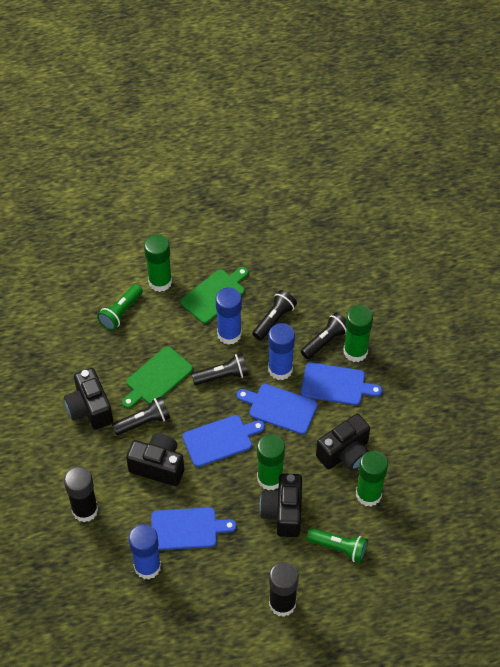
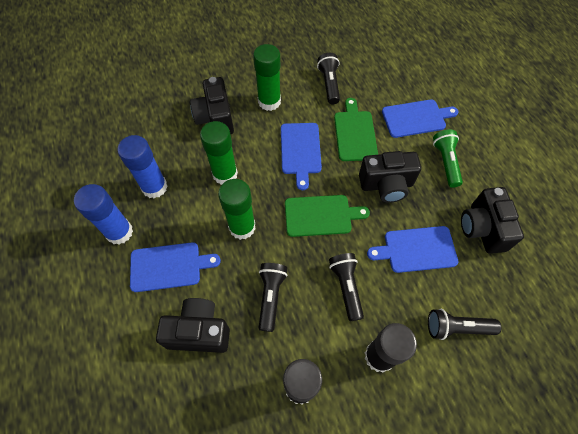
blue glue stick: [129,524,161,579] [216,287,242,345] [268,323,295,380] = 3 -> [74,184,133,245] [117,135,168,199] = 2
green flashlight: [97,284,143,330] [306,528,368,563] = 2 -> [433,130,463,188] = 1
green glue stick: [144,234,172,292] [257,434,285,491] [344,305,373,362] [356,451,388,507] = 4 -> [200,121,238,185] [218,179,256,240] [253,44,281,111] = 3

